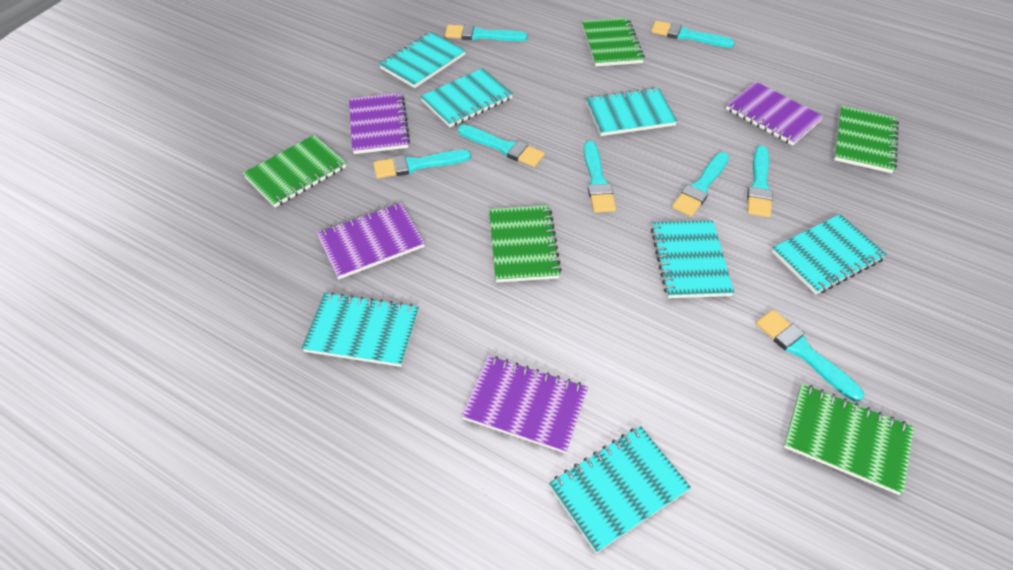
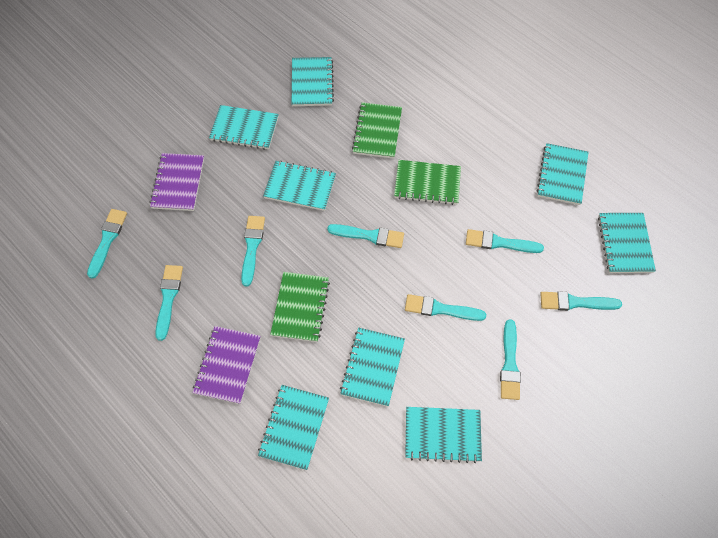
green notebook: [243,135,346,207] [489,205,562,282] [582,18,645,66] [784,384,914,495] [834,106,899,173] = 5 -> [270,272,330,342] [352,102,402,159] [394,160,461,205] = 3
purple notebook: [316,203,425,279] [349,93,410,154] [461,356,588,453] [726,82,823,146] = 4 -> [150,153,204,211] [192,326,261,404] = 2
turquoise notebook: [301,292,419,367] [379,32,466,88] [420,68,513,127] [549,426,691,553] [586,88,677,136] [651,221,734,298] [772,214,887,294] = 7 -> [209,105,279,150] [258,385,329,470] [263,160,336,211] [292,57,334,106] [340,328,405,407] [405,407,482,463] [537,143,588,205] [598,213,656,273] = 8

